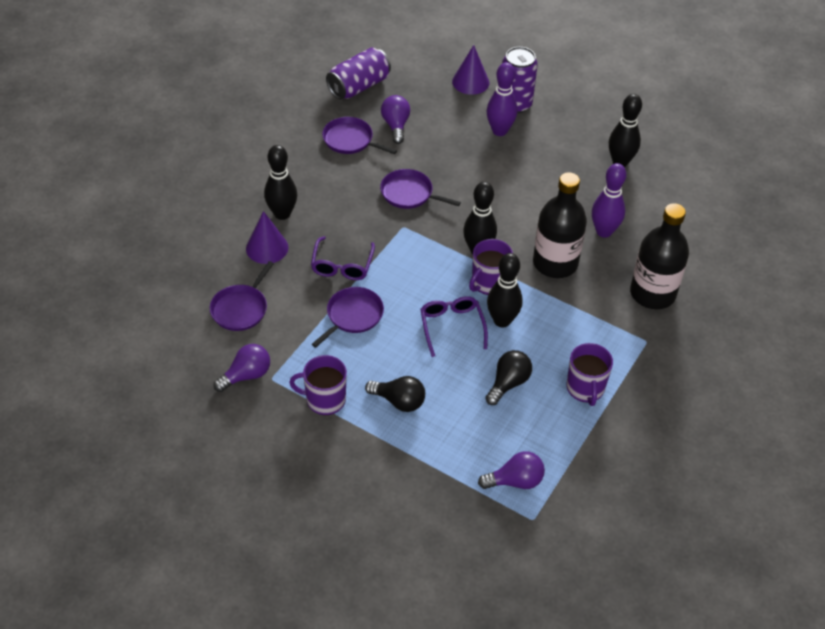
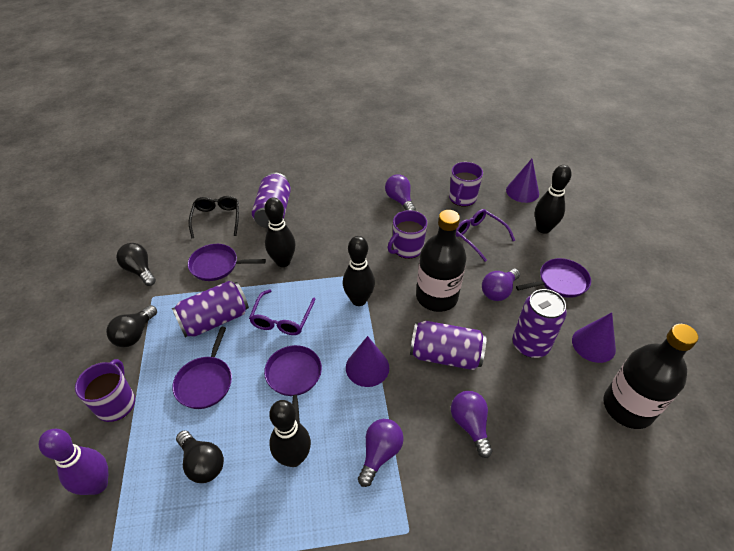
black glasses: none = 0 -> [188,196,239,238] = 1
black light bulb: [365,376,425,412] [485,350,532,405] = 2 -> [106,305,157,347] [116,243,156,286] [176,430,224,483] = 3
purple bowling pin: [486,62,517,136] [592,163,626,238] = 2 -> [39,429,108,495] = 1
purple can: [326,47,391,100] [502,47,538,113] = 2 -> [172,281,249,337] [252,173,291,228] [410,321,487,370] [512,289,567,358] = 4
purple cone: [246,211,289,264] [452,45,489,95] = 2 -> [346,336,389,387] [506,159,539,203] [572,312,616,363] = 3
purple light bulb: [214,344,270,392] [381,95,410,144] [478,451,545,489] = 3 -> [358,419,404,487] [385,174,416,211] [451,391,492,458] [482,269,520,301] = 4

